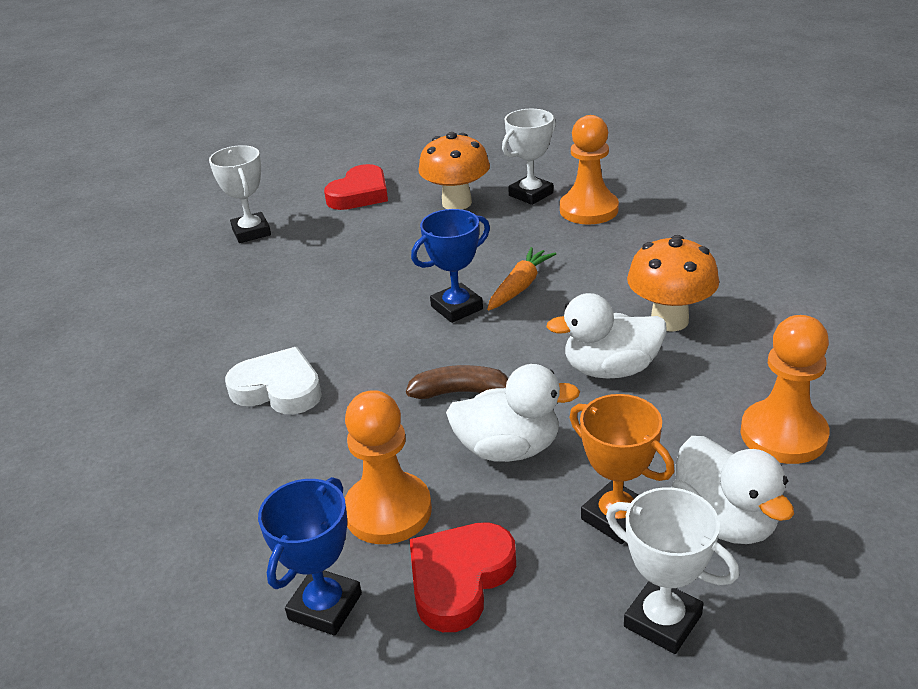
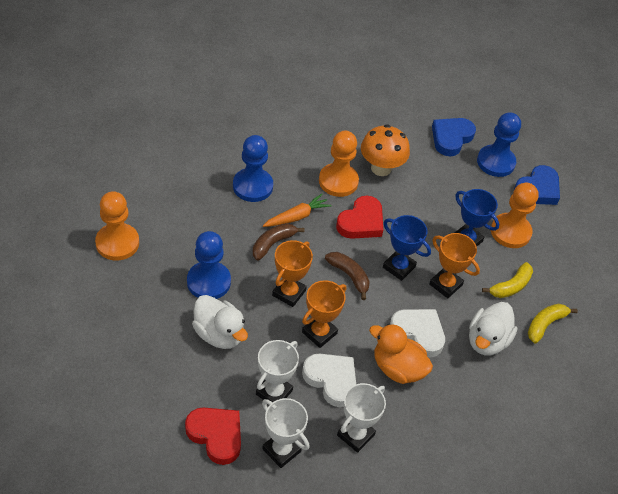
blue heart: none = 0 -> [432,118,476,156] [514,165,560,205] = 2
blue pawn: none = 0 -> [187,231,231,299] [233,135,273,202] [477,112,521,177] = 3
brown banana: [406,365,508,399] = 1 -> [253,223,305,261] [325,252,370,300] = 2
orange duck: none = 0 -> [369,324,433,384] = 1
orange mushroom: [418,132,490,210] [627,235,719,332] = 2 -> [361,124,410,176] = 1
orange trophy: [570,394,674,544] = 1 -> [272,240,313,307] [302,280,346,348] [429,233,480,298] = 3
white duck: [446,364,580,462] [546,293,666,379] [672,436,794,544] = 3 -> [192,295,248,349] [469,302,518,355] = 2
white heart: [225,347,322,414] = 1 -> [302,354,356,407] [390,309,445,357] = 2
yellow banana: none = 0 -> [482,262,533,298] [528,304,578,343] = 2

